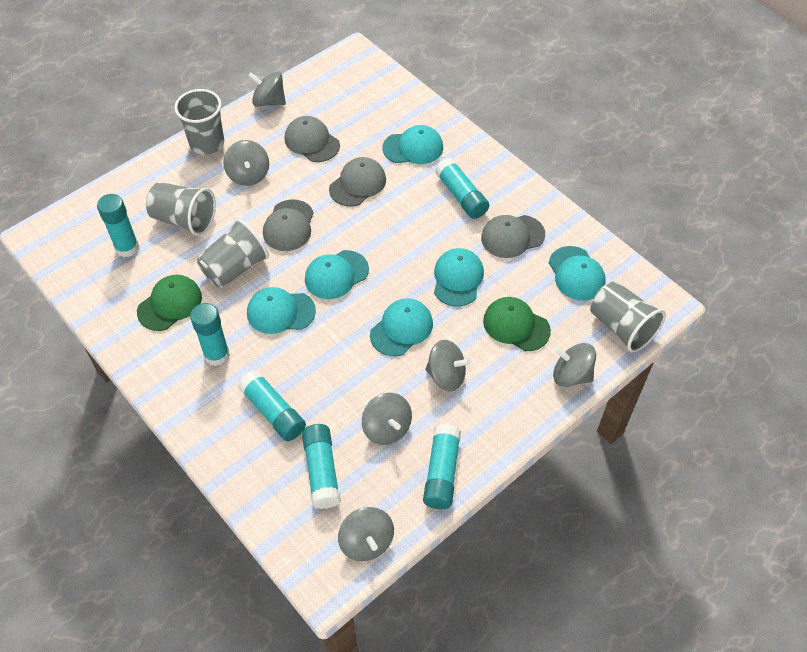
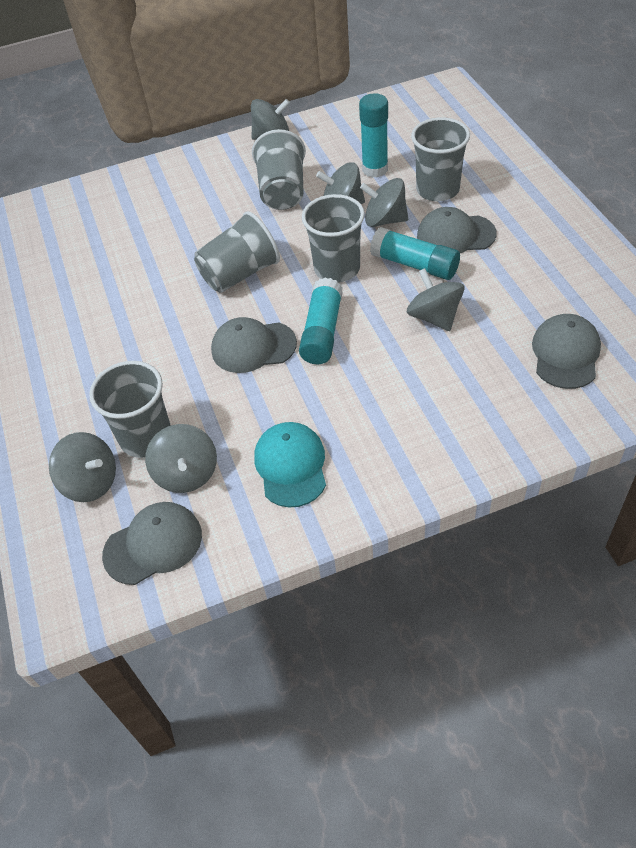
green cap: [137,275,202,331] [483,297,551,351] = 2 -> none = 0
grey cup: [146,182,216,236] [174,89,224,155] [197,219,269,288] [590,281,666,352] = 4 -> [89,361,171,458] [194,211,280,293] [252,129,306,210] [302,194,365,282] [411,117,470,201] = 5
turquoise cap: [247,287,316,334] [305,250,369,299] [370,298,433,356] [382,125,443,164] [434,248,484,307] [549,246,606,301] = 6 -> [254,422,326,508] = 1
turquoise glue stick: [97,194,139,257] [190,303,230,366] [238,370,306,441] [302,424,341,509] [423,424,461,509] [435,158,489,219] = 6 -> [299,278,343,364] [359,94,388,178] [370,227,460,280] = 3

